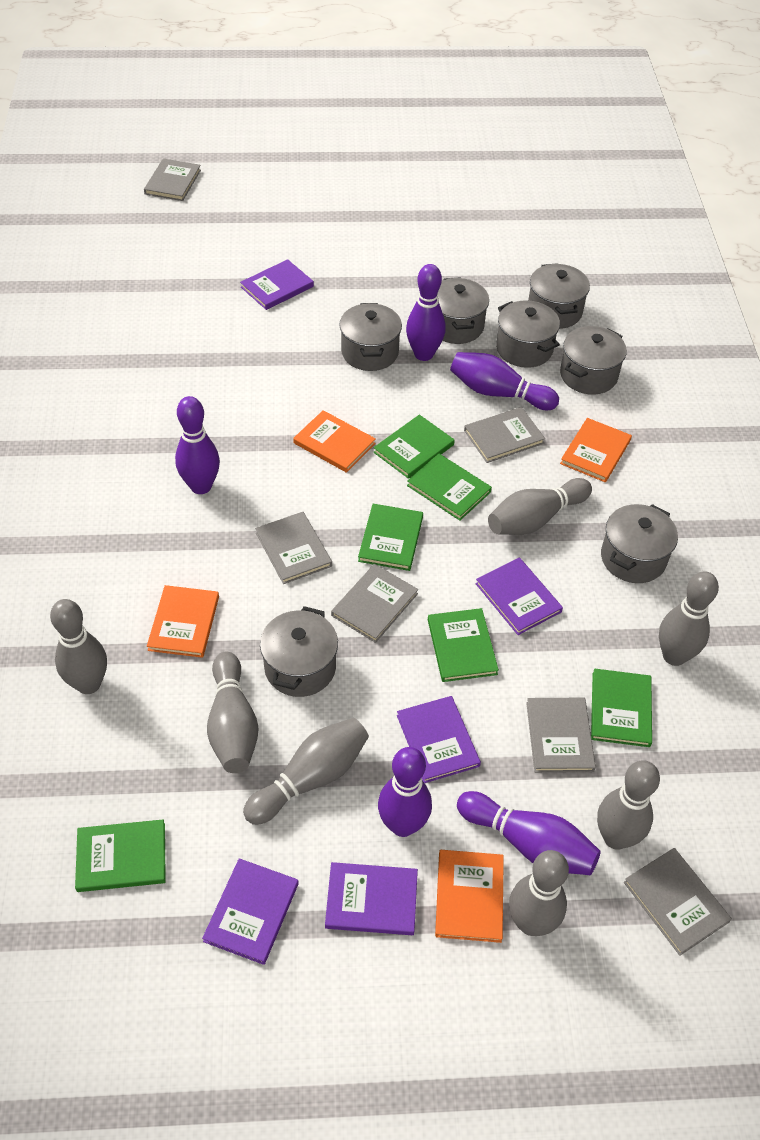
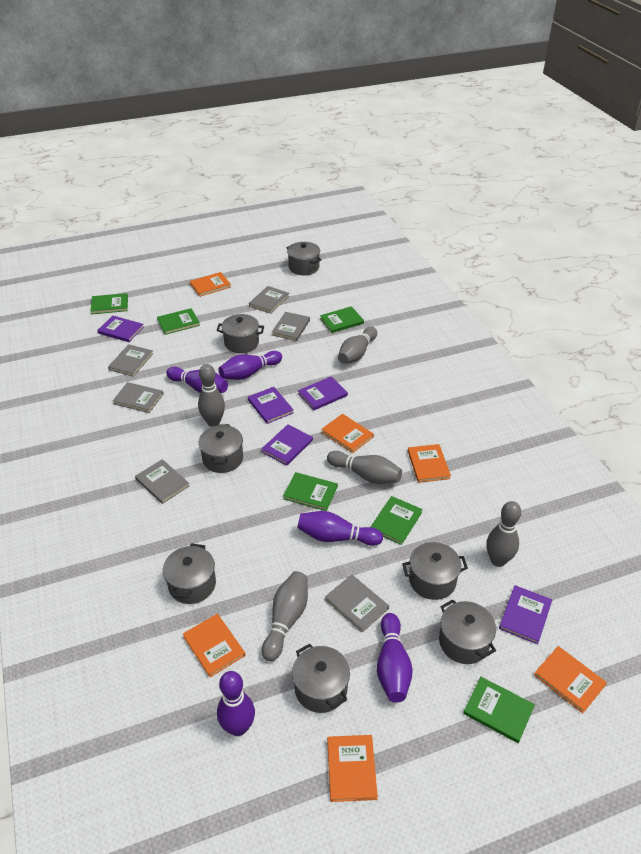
grey bowling pin: [50,599,107,694] [207,652,258,773] [243,718,369,825] [488,478,592,535] [509,850,569,936] [597,760,660,850] [659,571,719,666] = 7 -> [198,364,225,427] [262,571,308,661] [327,451,402,484] [338,327,377,364] [486,501,521,567] = 5
orange book: [147,585,219,658] [293,410,376,473] [435,850,504,943] [560,418,632,482] = 4 -> [183,614,245,677] [190,272,231,297] [321,414,374,453] [327,735,378,802] [408,444,451,483] [534,646,607,714] = 6

